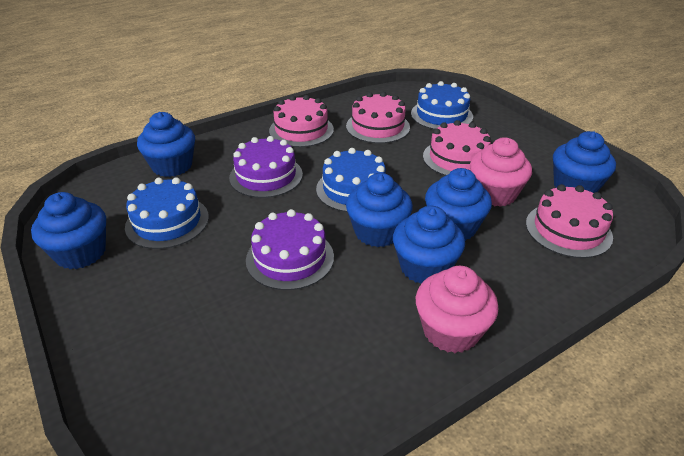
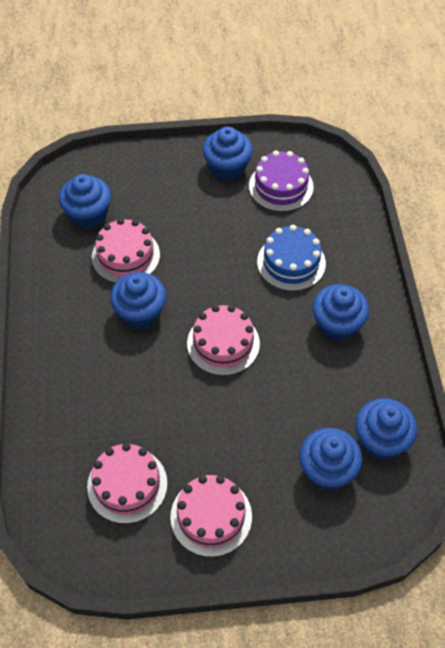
blue cake: [125,177,209,249] [316,148,386,212] [411,81,473,129] = 3 -> [257,225,326,291] = 1
pink cupcake: [416,266,499,353] [470,137,532,207] = 2 -> none = 0
purple cake: [229,136,303,198] [246,209,334,290] = 2 -> [249,150,314,212] = 1

